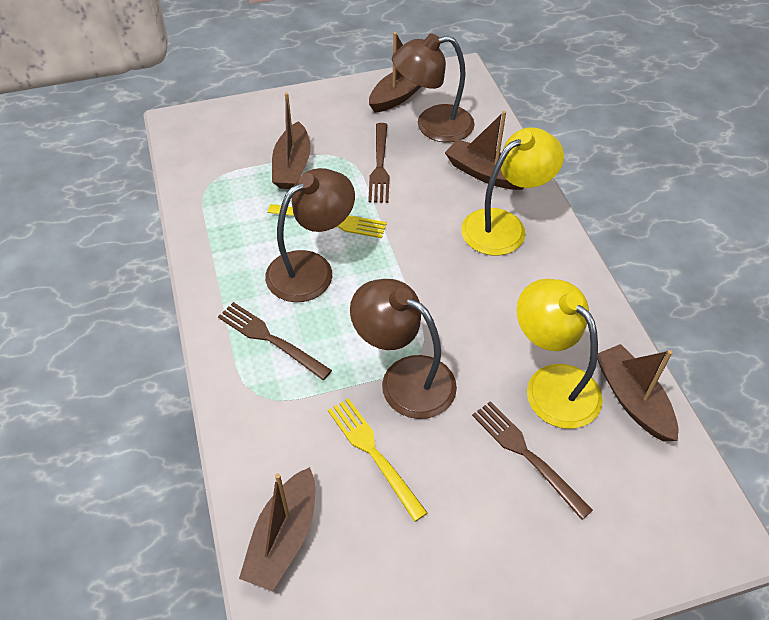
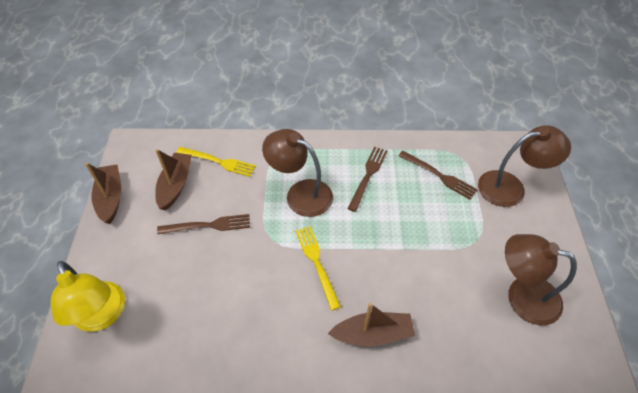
brown boat: [239,467,315,592] [272,93,310,189] [369,32,422,113] [445,111,523,190] [597,344,678,441] = 5 -> [85,163,121,224] [155,149,192,210] [328,303,415,346] = 3
yellow lamp: [461,127,564,256] [517,279,603,429] = 2 -> [51,261,125,332] = 1

